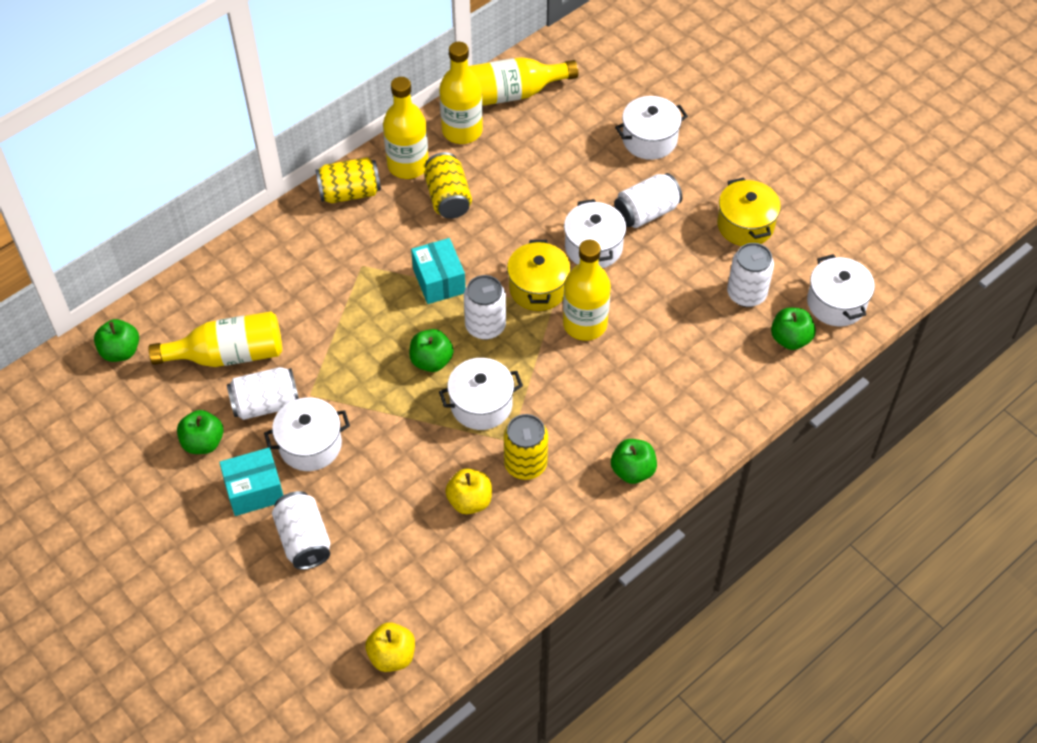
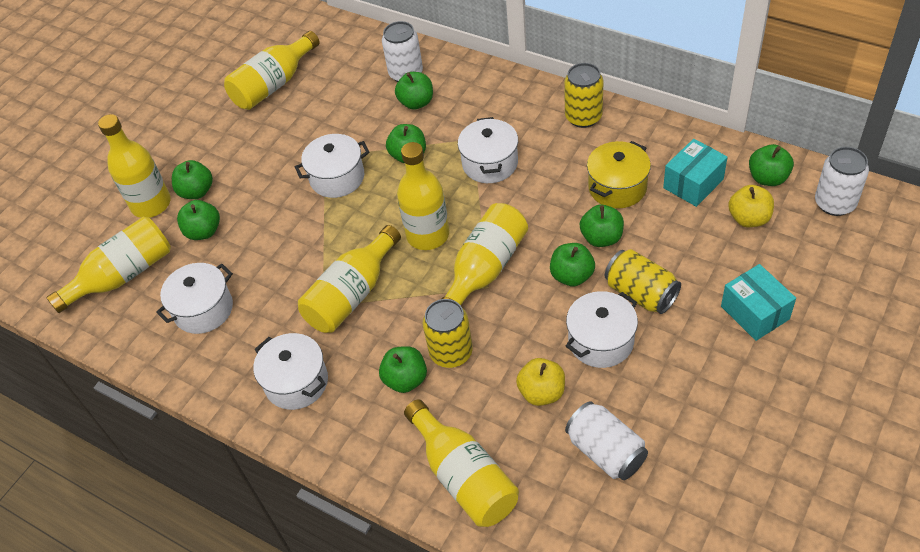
green apple: [94,319,139,362] [177,410,223,454] [409,329,454,372] [611,439,657,484] [771,308,816,350] = 5 -> [172,160,213,199] [177,200,220,240] [379,346,427,393] [386,124,426,163] [395,72,433,110] [550,243,595,287] [580,204,624,247] [749,144,794,186] = 8
white can: [227,367,299,420] [272,491,330,570] [464,275,506,340] [614,173,682,228] [727,243,774,307] = 5 -> [382,21,423,82] [565,401,648,480] [815,147,869,216] = 3
yellow bottle: [148,311,282,367] [383,77,429,179] [439,42,483,144] [468,57,578,106] [563,240,611,341] = 5 -> [46,217,171,313] [98,114,171,218] [224,31,320,110] [298,225,401,333] [397,142,449,250] [404,399,519,527] [442,203,528,305] = 7
yellow pot: [507,240,571,311] [717,177,781,246] = 2 -> [587,141,651,208] = 1

